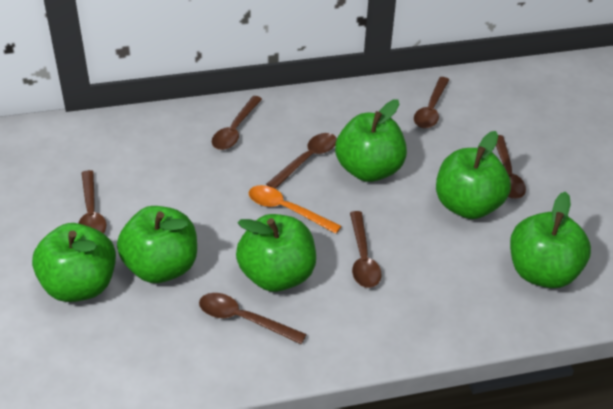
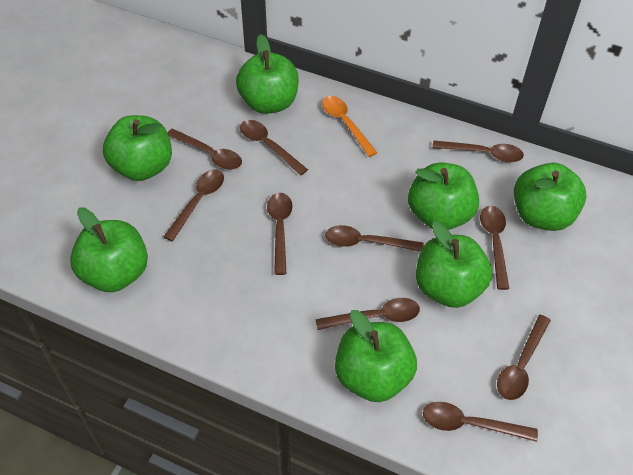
brown spoon: [78,170,106,233] [199,293,307,344] [212,96,262,150] [266,133,337,189] [350,211,381,288] [414,77,449,129] [496,135,526,199] = 7 -> [163,169,224,241] [167,129,242,170] [240,120,308,176] [267,193,293,275] [315,298,420,330] [325,225,423,252] [423,402,538,442] [432,140,524,162] [480,206,509,290] [497,315,551,400] = 10
green apple: [32,223,116,302] [117,206,197,283] [236,214,316,292] [335,99,407,182] [436,131,511,219] [510,192,591,288] = 6 -> [70,207,148,292] [103,115,172,181] [236,34,299,114] [335,310,417,402] [408,162,479,230] [416,221,492,308] [514,163,586,231] = 7

